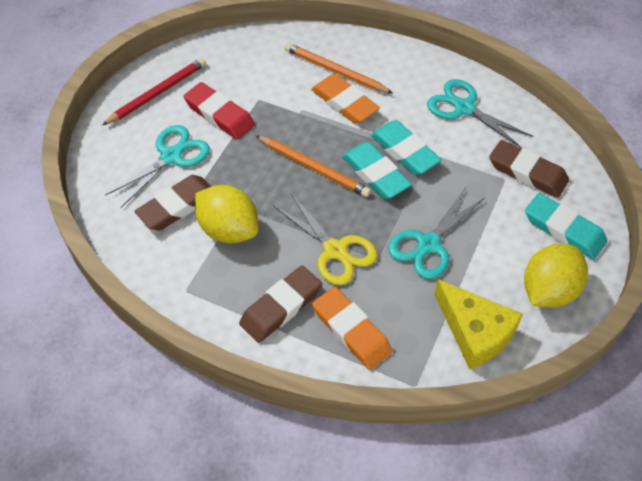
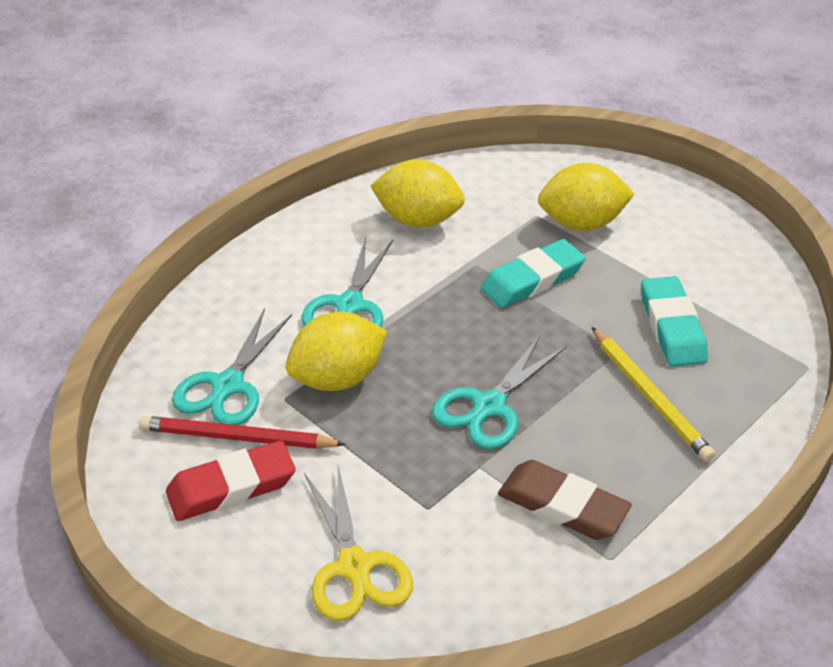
brown eraser: [134,175,211,231] [239,266,322,343] [489,140,569,198] = 3 -> [498,460,632,540] = 1
orange eraser: [311,74,380,124] [312,287,392,370] = 2 -> none = 0
orange pencil: [255,135,371,197] [284,43,393,93] = 2 -> none = 0
turquoise eraser: [342,142,412,199] [371,120,442,175] [525,193,607,260] = 3 -> [481,239,586,308] [641,276,708,367] = 2
yellow cheese: [434,279,523,370] = 1 -> none = 0
yellow lemon: [195,185,259,244] [524,244,588,308] = 2 -> [285,312,387,391] [370,159,465,228] [538,163,635,231] = 3
yellow pencil: none = 0 -> [592,327,715,462] = 1

